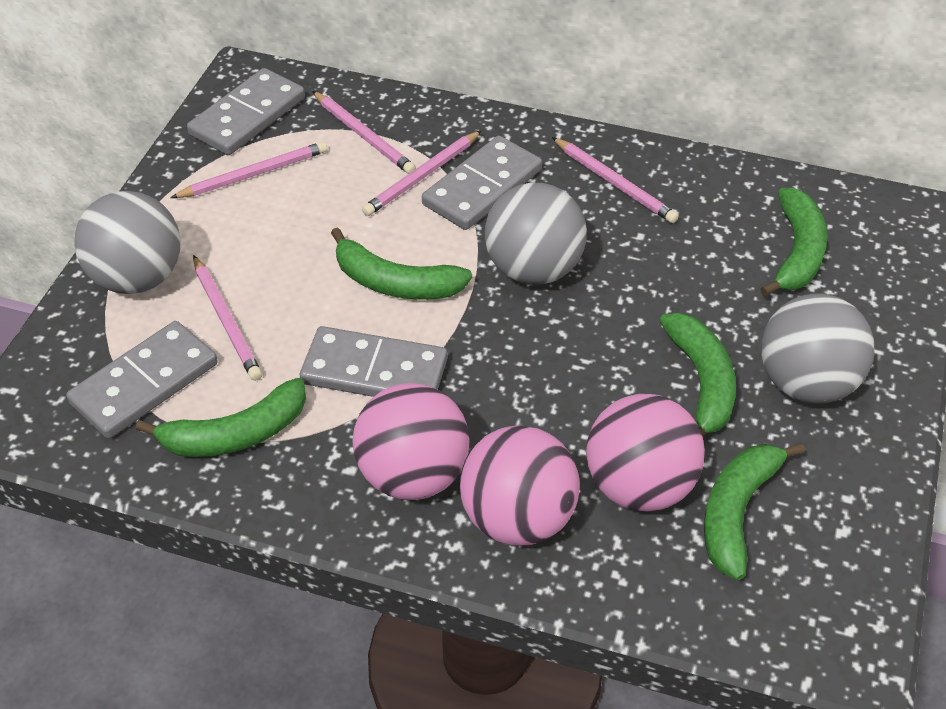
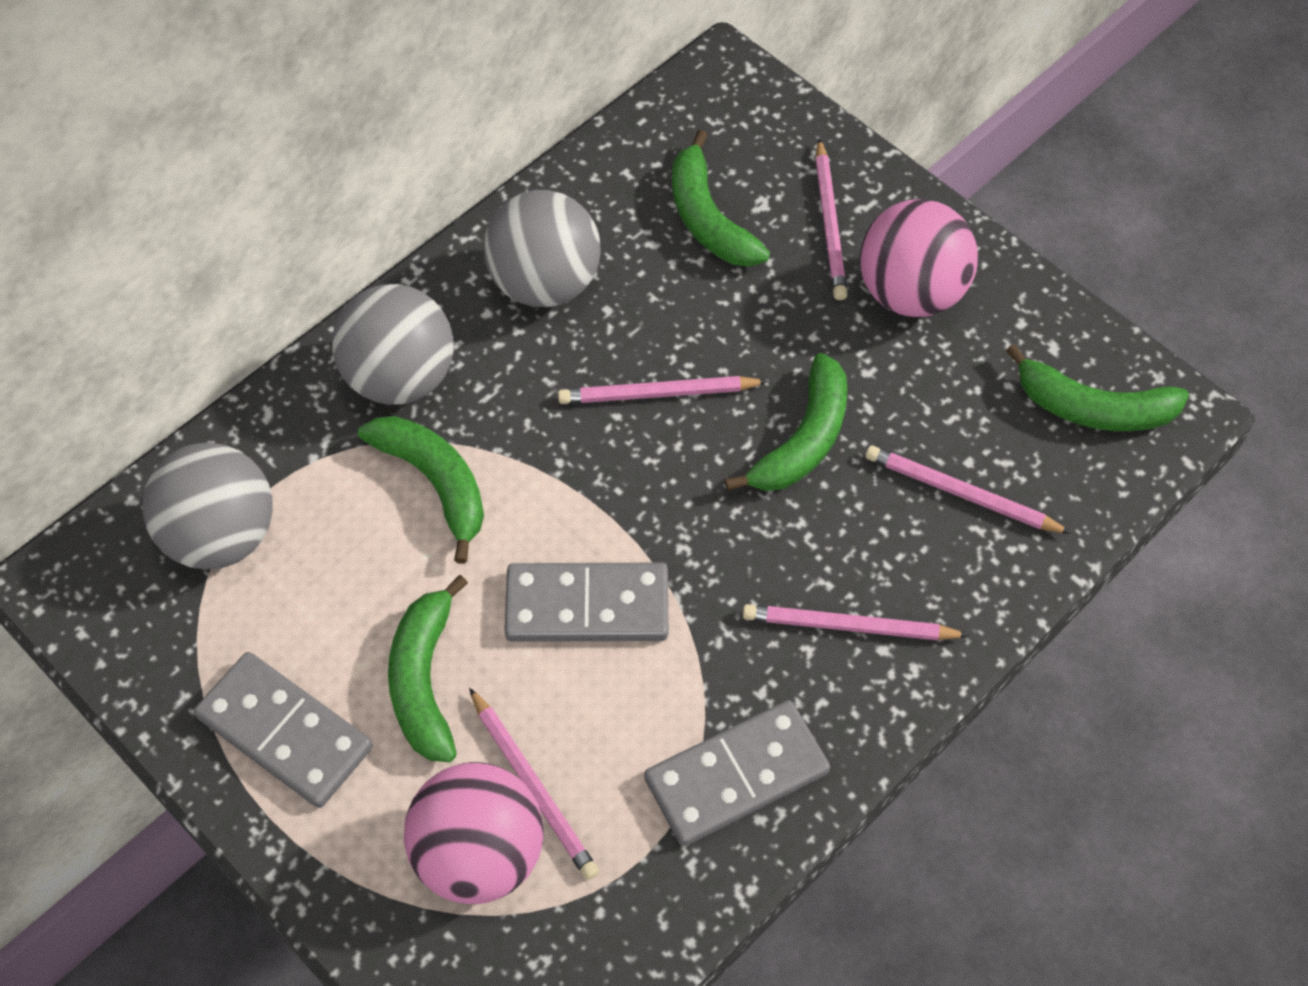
grey domino: [67,321,218,438] [187,68,305,155] [300,326,448,397] [422,136,542,230] = 4 -> [194,652,373,808] [505,563,668,642] [644,700,830,846] = 3
pink ball: [352,383,469,500] [460,425,580,546] [586,394,705,512] = 3 -> [404,762,543,904] [860,199,978,317] = 2

